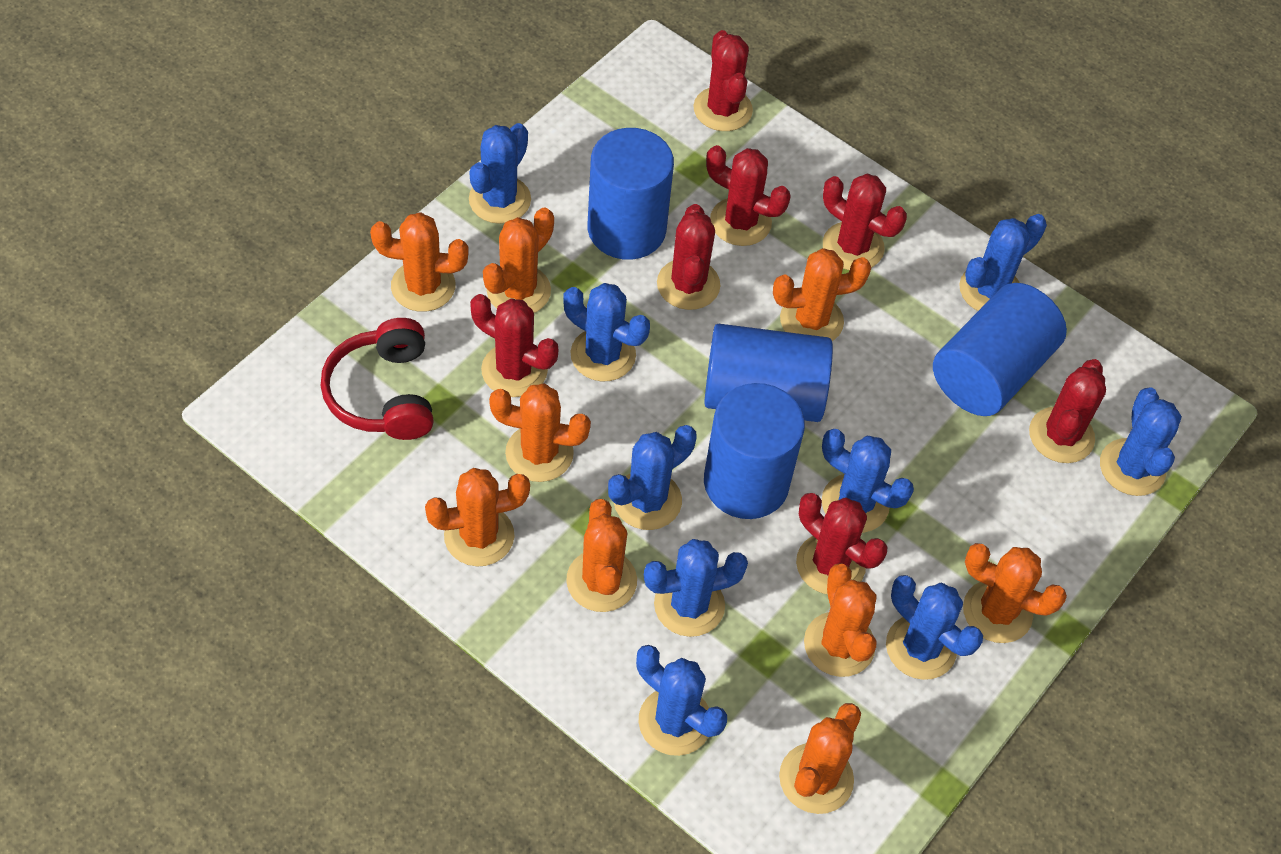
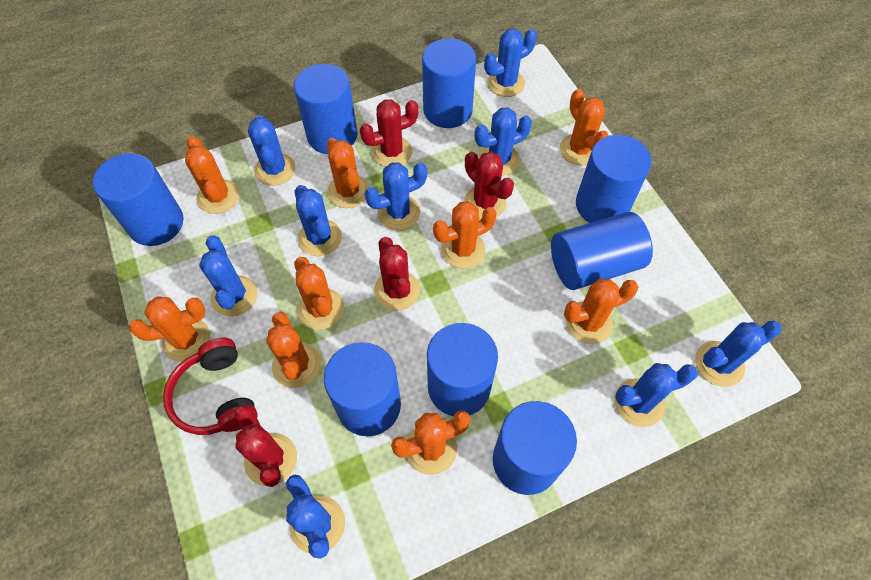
blue cylinder: [588,128,674,260] [704,324,833,422] [704,383,805,519] [933,283,1067,416] = 4 -> [93,153,184,246] [294,64,357,154] [324,342,401,436] [422,38,476,128] [427,323,498,416] [493,401,577,495] [551,212,653,290] [576,135,652,223] = 8
red cactus: [470,294,558,397] [657,204,721,310] [693,30,753,131] [706,145,791,246] [796,493,888,594] [823,174,907,270] [1029,359,1106,463] = 7 -> [234,405,297,487] [360,99,419,167] [374,237,420,311] [464,151,514,219] = 4

